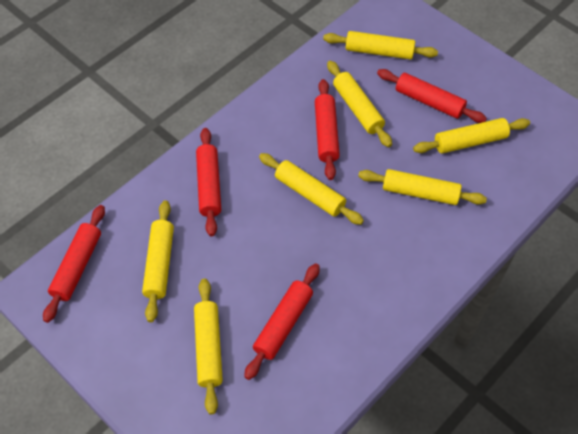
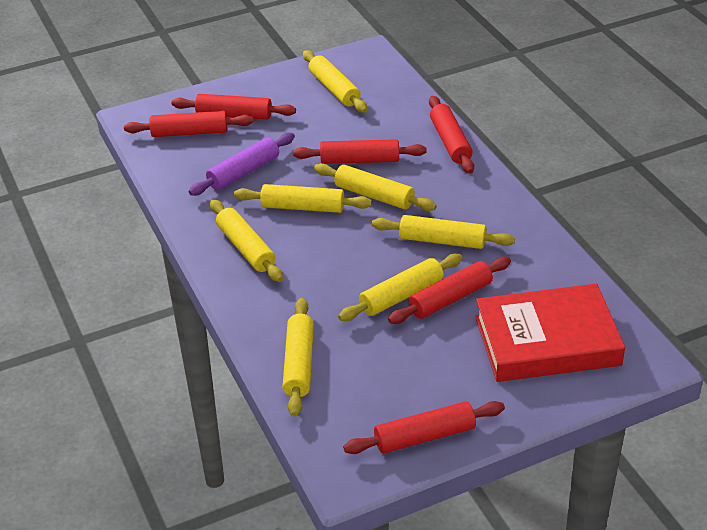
purple rolling pin: none = 0 -> [189,133,295,196] = 1
red book: none = 0 -> [475,284,625,382] = 1
red rolling pin: [43,205,105,323] [196,128,221,236] [244,263,320,380] [315,79,340,180] [377,69,487,123] = 5 -> [124,111,253,137] [172,94,296,120] [293,139,426,164] [343,401,505,454] [388,257,511,324] [429,96,474,174] = 6

